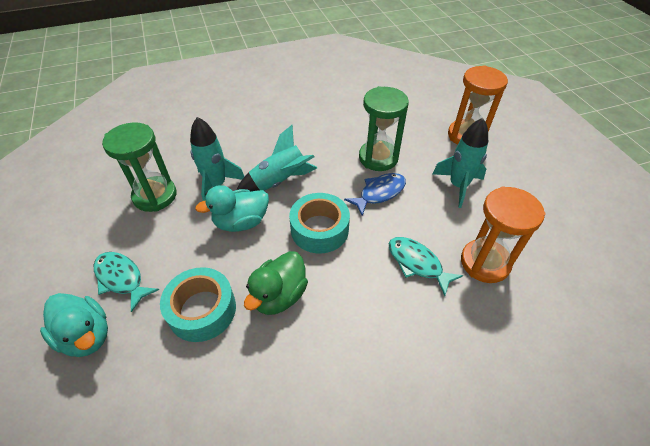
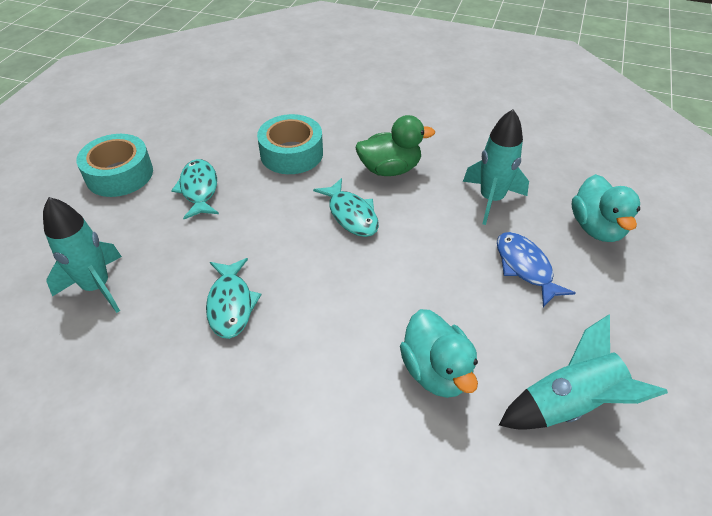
green hourglass: [102,122,176,212] [359,86,409,171] = 2 -> none = 0
orange hourglass: [448,65,508,145] [461,186,546,283] = 2 -> none = 0
turquoise fish: [94,252,159,312] [389,237,463,296] = 2 -> [171,159,219,219] [206,258,262,339] [313,178,379,237] = 3

